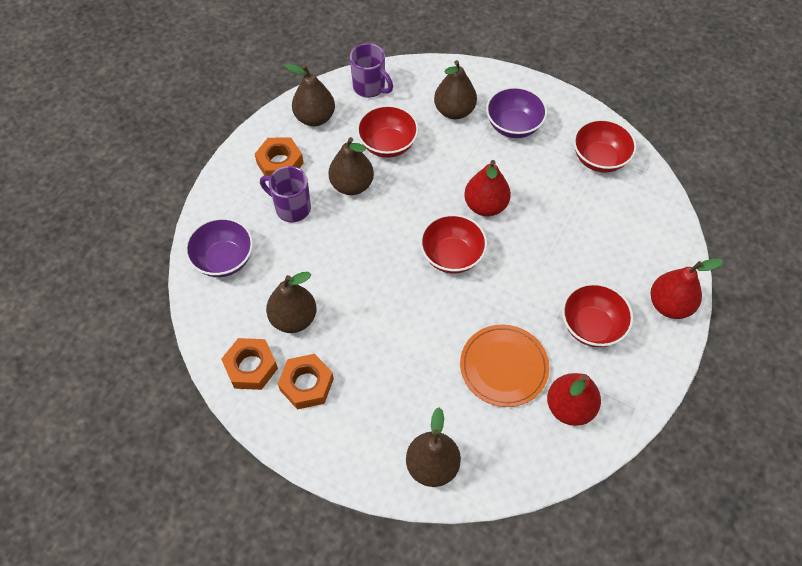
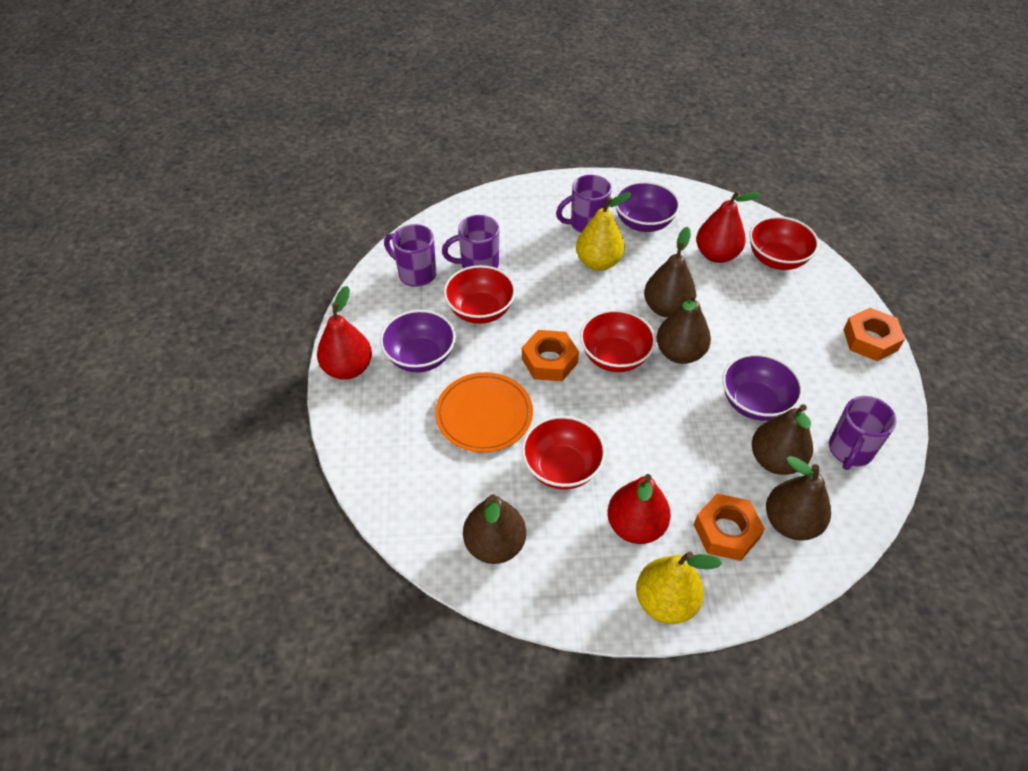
purple bowl: [185,218,253,277] [486,87,547,138] = 2 -> [380,310,456,372] [615,181,680,232] [722,354,803,421] = 3
purple mug: [260,166,311,223] [350,43,393,98] = 2 -> [384,224,436,287] [442,215,499,269] [556,175,612,233] [829,396,897,470] = 4
yellow pear: none = 0 -> [576,192,631,271] [636,552,722,624] = 2

